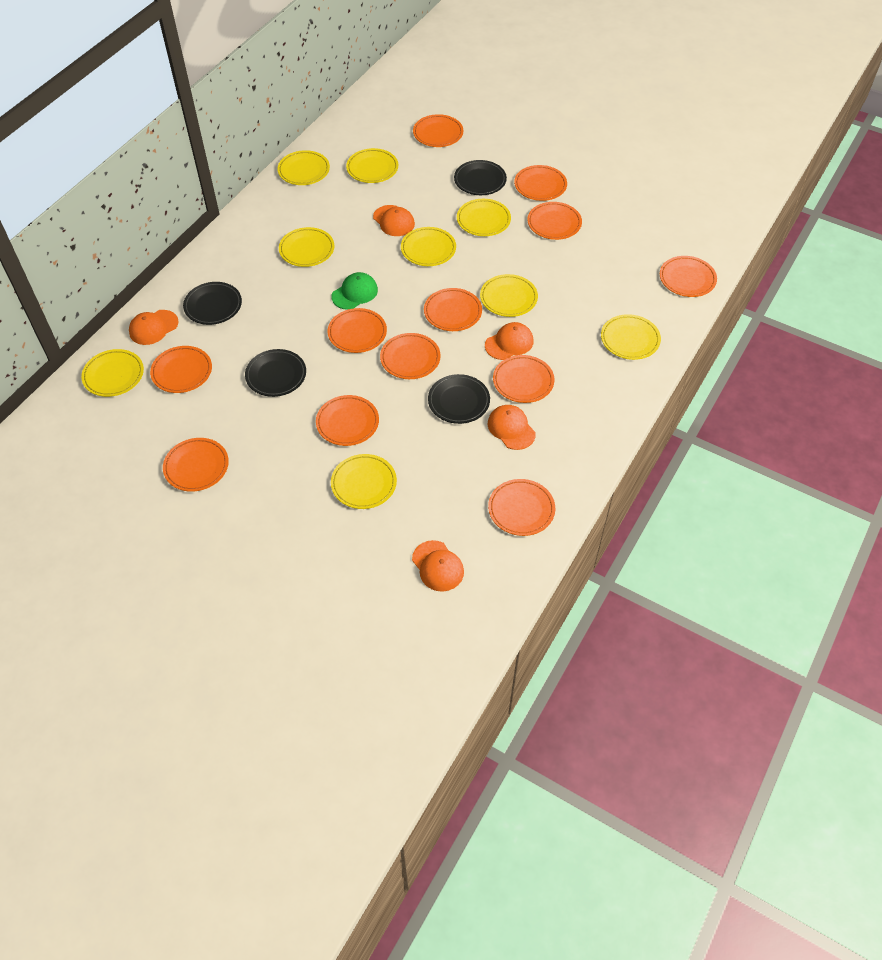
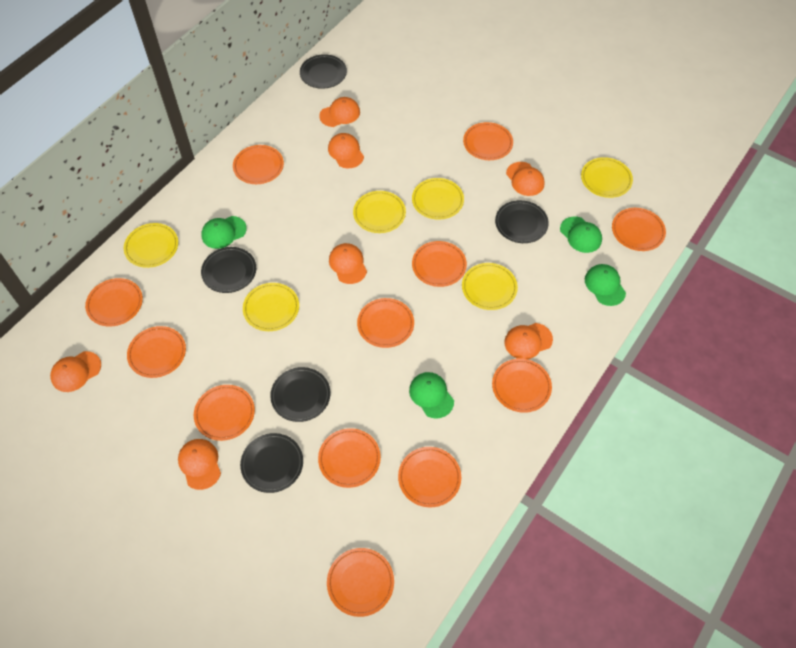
black plate: [183,282,242,325] [245,349,306,397] [428,374,490,424] [454,160,507,195] = 4 -> [201,247,256,293] [240,433,303,493] [270,367,330,422] [300,54,347,89] [495,200,549,243] = 5
green cap: [332,272,378,310] = 1 -> [201,216,247,249] [409,372,454,419] [560,216,602,253] [585,264,626,306] = 4
orange cap: [129,310,179,345] [373,205,415,236] [412,540,464,592] [485,322,534,360] [488,405,536,450] = 5 -> [50,351,101,392] [178,439,221,490] [319,97,360,127] [328,133,364,168] [329,243,367,284] [504,323,553,359] [506,162,545,196] = 7
yellow plate: [81,349,144,397] [277,150,330,185] [279,227,334,267] [331,454,397,509] [346,148,398,183] [401,227,456,266] [457,199,511,236] [480,274,538,317] [601,314,661,360] = 9 -> [124,223,178,268] [243,283,299,331] [353,191,406,233] [412,178,464,220] [462,263,518,310] [581,157,633,198] = 6

